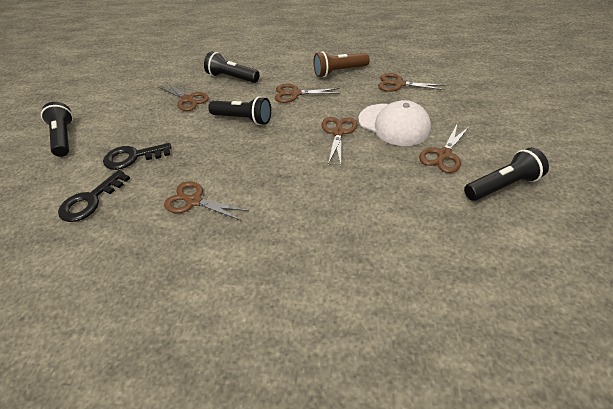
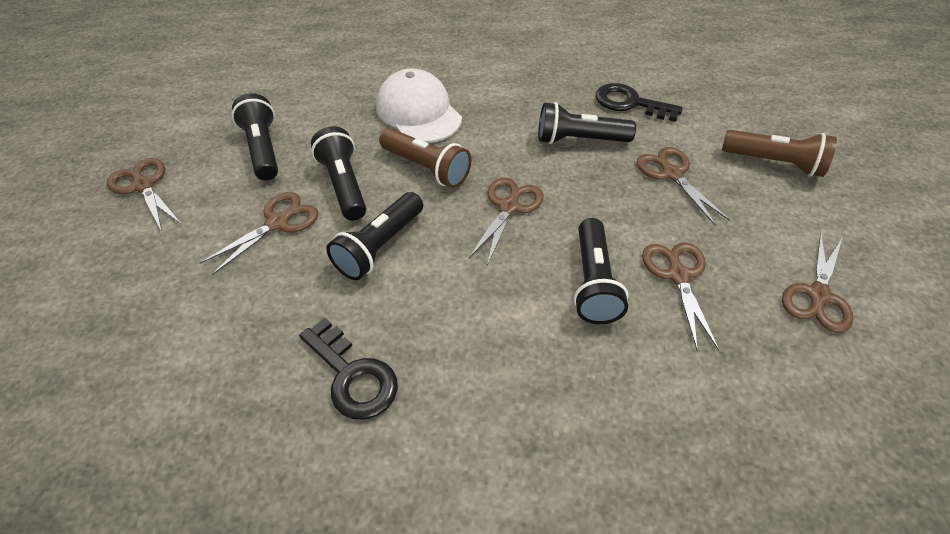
black flashlight: [41,102,73,157] [204,51,259,83] [208,96,271,125] [464,148,549,201] = 4 -> [232,93,278,180] [311,126,366,221] [326,192,423,280] [538,102,636,144] [574,218,629,324] = 5
brown flashlight: [313,51,370,77] = 1 -> [379,128,471,188] [722,130,837,177] = 2

